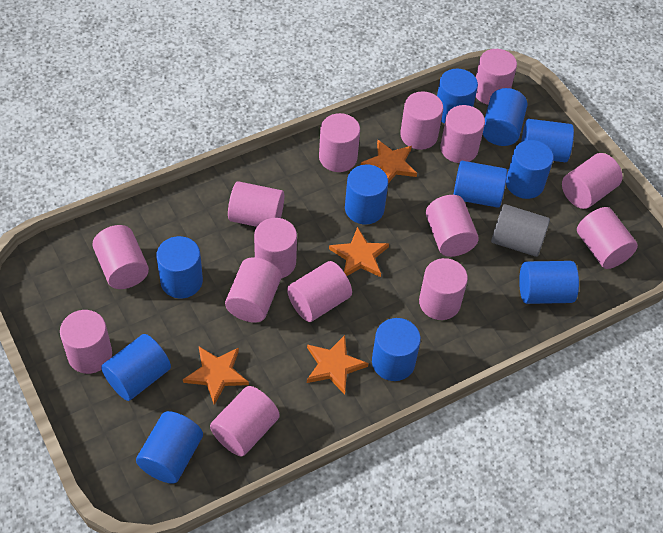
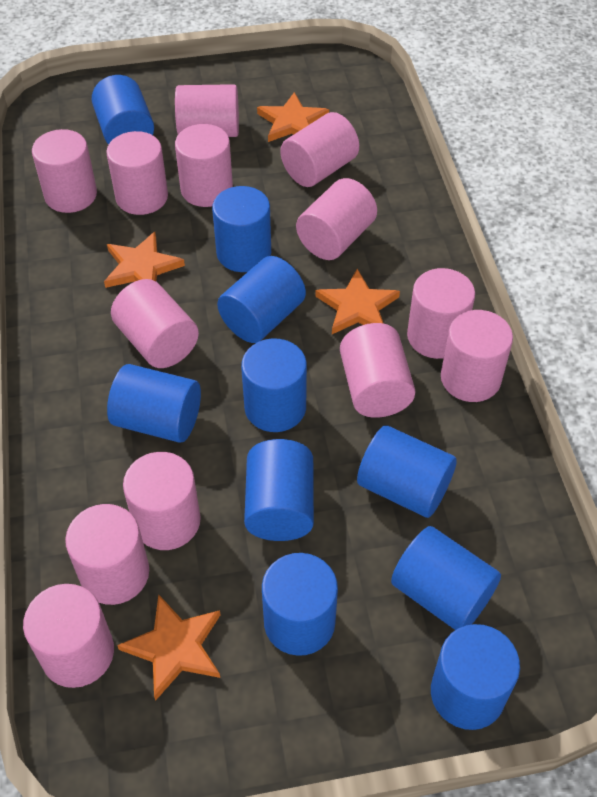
blue cylinder: [101,334,171,401] [136,411,203,484] [156,236,203,298] [345,164,388,225] [372,318,421,381] [437,69,478,124] [453,161,507,208] [483,88,527,146] [506,140,554,199] [519,261,579,304] [521,119,574,162] = 11 -> [92,75,154,145] [107,364,201,443] [212,186,271,272] [217,256,306,343] [241,339,307,432] [244,439,314,541] [262,553,338,656] [357,426,457,518] [391,526,501,630] [431,624,520,730] = 10
grey cylinder: [491,204,550,257] = 1 -> none = 0
pink cylinder: [60,310,112,374] [92,225,149,289] [210,386,280,456] [225,257,281,323] [228,181,284,227] [254,218,297,278] [287,261,352,322] [319,113,360,172] [400,92,443,150] [419,258,468,320] [426,195,479,257] [440,105,485,163] [476,49,517,105] [562,153,623,209] [577,207,638,269] = 15 -> [23,584,114,688] [32,129,97,213] [65,504,149,605] [106,131,168,215] [111,279,199,368] [123,452,201,550] [175,84,239,137] [175,124,233,207] [280,112,359,187] [296,178,377,260] [340,323,415,418] [407,268,475,359] [441,310,513,402] = 13

